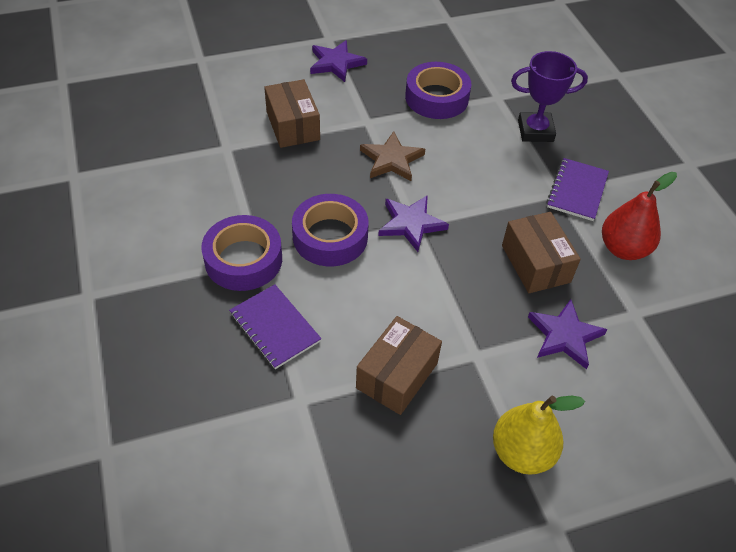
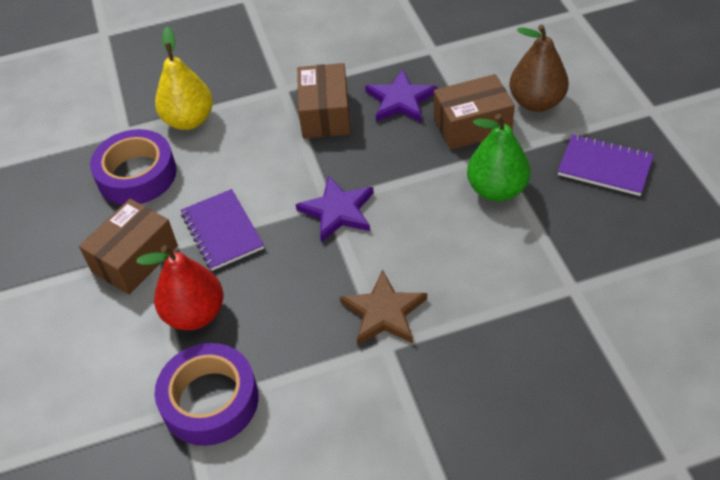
brown pear: none = 0 -> [510,25,569,112] = 1
green pear: none = 0 -> [467,114,531,202] = 1
purple star: [310,40,367,82] [378,195,449,252] [528,299,607,369] = 3 -> [296,175,374,242] [365,69,437,122] = 2
purple tape: [201,215,282,291] [292,194,369,266] [405,62,471,119] = 3 -> [90,129,177,205] [155,343,258,446] = 2
purple trophy: [511,51,588,142] = 1 -> none = 0

